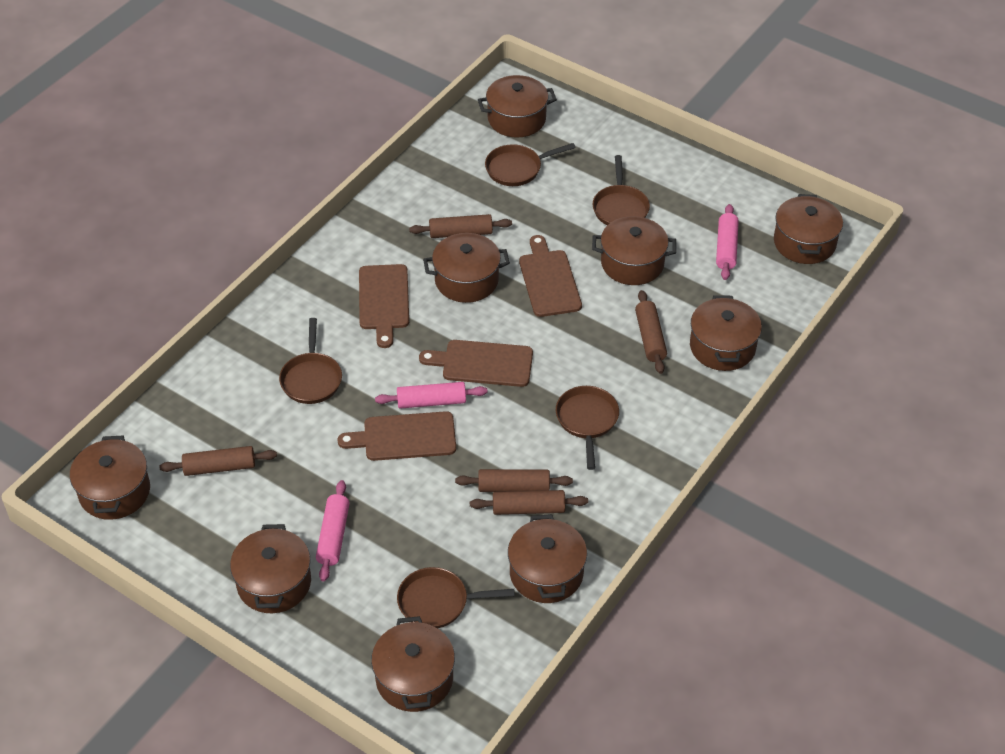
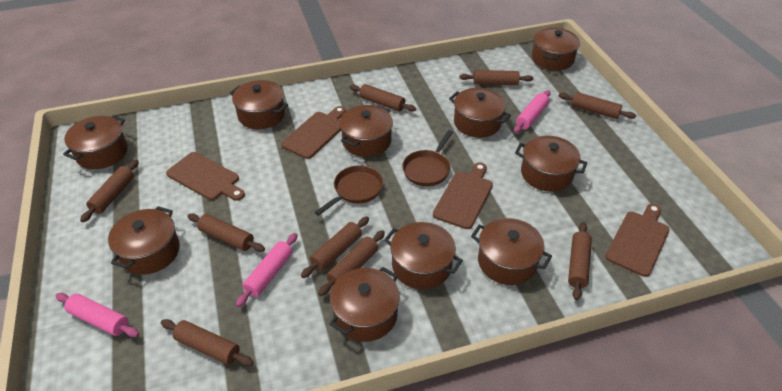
brown pan: [279,318,342,404] [397,567,515,628] [485,143,576,186] [556,386,619,470] [593,155,650,225] = 5 -> [315,165,383,216] [402,130,453,186] = 2
brown pot: [70,436,150,520] [230,524,311,613] [371,616,455,712] [423,233,510,303] [478,75,557,138] [508,514,587,603] [592,216,676,285] [690,295,762,371] [774,194,843,264] = 9 -> [63,115,128,169] [108,206,180,275] [230,80,288,129] [330,267,400,342] [339,105,393,157] [384,222,463,290] [449,88,511,138] [471,218,552,285] [515,136,587,192] [532,28,580,71] = 10
brown rolling pin: [159,446,277,476] [409,214,512,238] [455,469,573,492] [470,490,588,515] [635,290,667,374] = 5 -> [80,160,139,222] [161,319,254,366] [187,213,265,252] [301,216,369,278] [318,230,385,296] [349,84,416,112] [459,70,533,85] [559,92,636,119] [568,222,592,300] = 9

